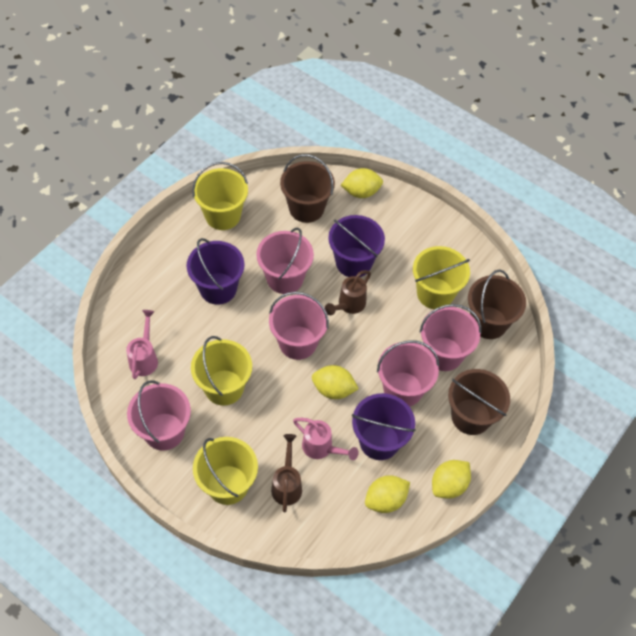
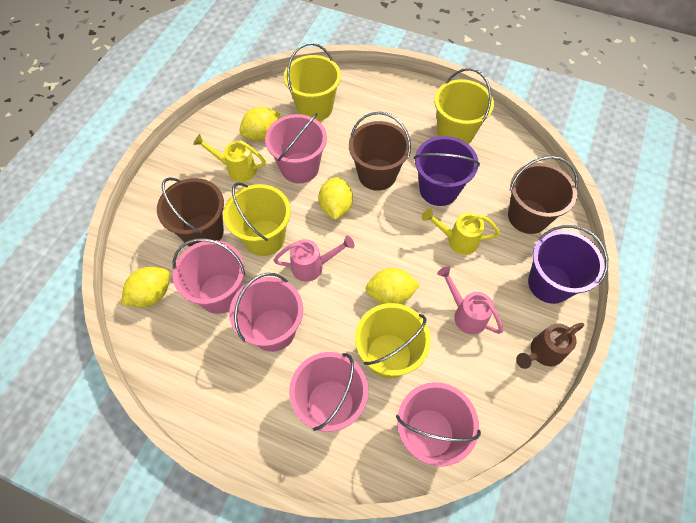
brown watering can: [271,434,302,512] [325,270,371,315] = 2 -> [516,323,584,369] = 1
purple bucket: [187,238,245,305] [328,215,385,277] [352,393,416,460] = 3 -> [414,136,480,206] [528,225,608,304] = 2
yellow watering can: none = 0 -> [193,134,266,182] [422,208,500,255] = 2

